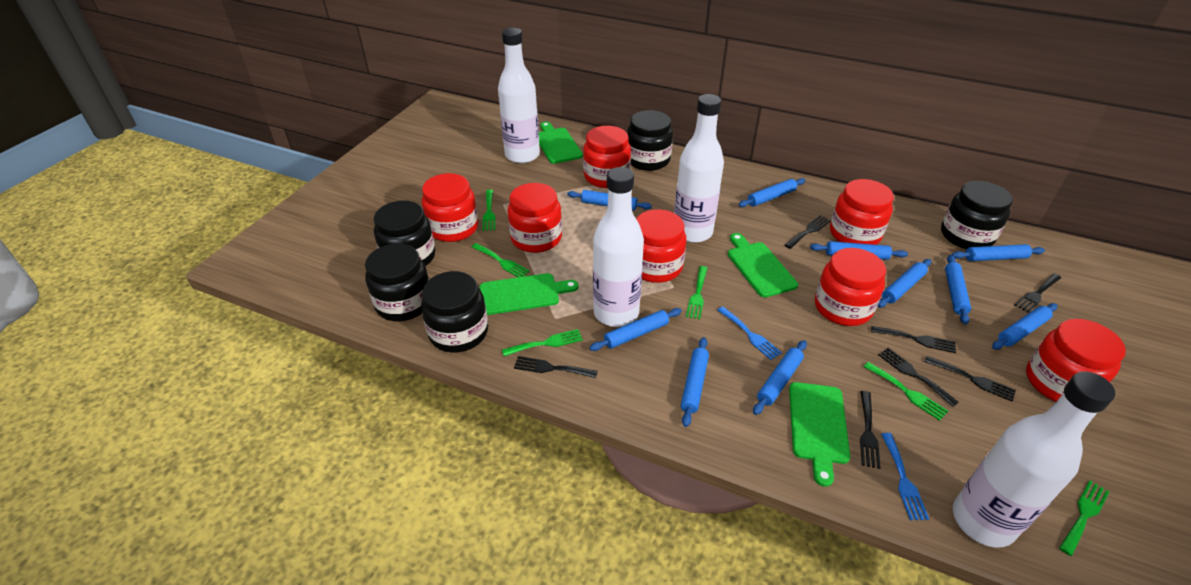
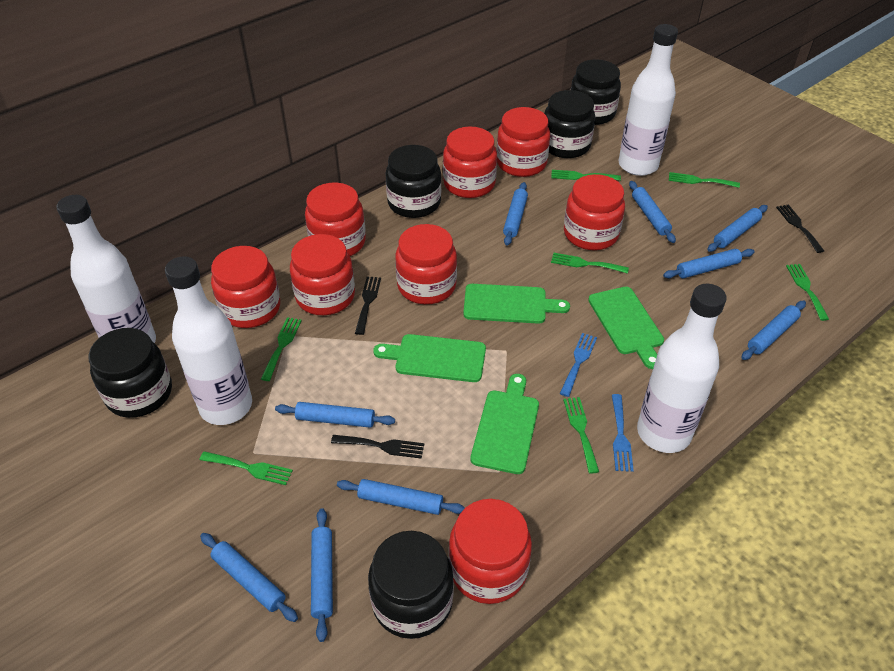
black fork: [514,356,598,378] [785,215,831,249] [860,391,881,469] [871,326,956,353] [878,348,959,407] [924,356,1016,402] [1015,273,1061,313] = 7 -> [331,435,424,459] [355,276,381,335] [776,204,824,253] = 3
blue rolling pin: [567,190,652,211] [589,308,682,351] [681,337,709,427] [738,178,806,207] [753,340,807,415] [810,241,908,260] [877,259,931,308] [945,255,971,325] [952,244,1045,261] [992,303,1057,350] = 10 -> [200,533,298,622] [275,402,395,428] [311,508,333,642] [337,479,465,515] [503,182,528,246] [629,181,676,243] [663,249,755,279] [707,205,768,252] [741,301,806,360] = 9
green fork: [472,243,530,277] [483,190,495,231] [502,329,583,356] [686,266,708,319] [864,362,948,421] [1059,481,1109,556] = 6 -> [200,451,293,485] [261,317,302,381] [551,170,621,181] [551,253,629,274] [563,397,599,474] [669,172,740,188] [786,264,829,321] = 7
red jar: [422,173,478,242] [507,183,562,253] [583,126,631,188] [636,209,686,283] [815,248,886,326] [830,179,894,245] [1026,319,1126,402] = 7 -> [211,246,280,328] [290,234,355,315] [305,182,366,256] [395,224,457,304] [443,127,497,198] [449,499,532,604] [497,107,550,177] [564,174,625,250] = 8

